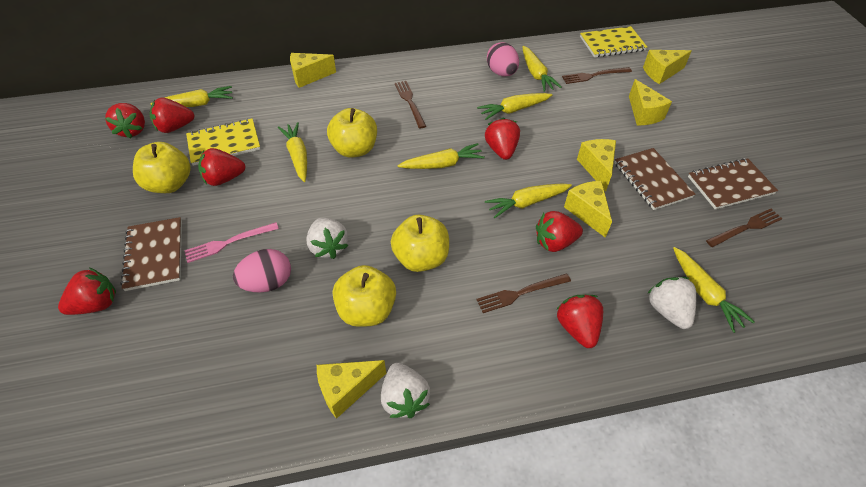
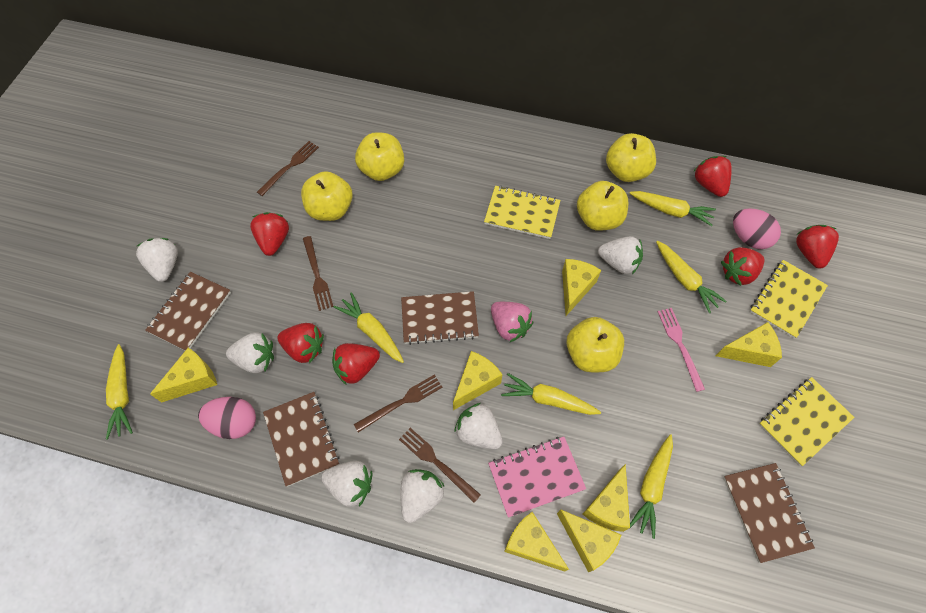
brown notebook: [120,217,182,291] [614,148,696,210] [688,158,778,209] = 3 -> [145,272,231,350] [263,392,340,487] [401,291,479,345] [723,463,815,563] = 4
pink notebook: none = 0 -> [488,437,586,518] = 1
pink strawberry: none = 0 -> [491,302,533,342] = 1
red strawberry: [58,267,116,315] [105,103,145,139] [150,98,195,133] [198,148,246,186] [485,118,520,160] [536,211,583,252] [556,295,603,348] = 7 -> [250,212,289,256] [277,323,324,364] [332,343,380,385] [693,156,732,197] [721,247,764,286] [796,225,839,269] = 6
white strawberry: [306,217,348,259] [381,363,430,418] [647,277,696,329] = 3 -> [136,238,178,282] [226,333,274,373] [321,461,372,507] [400,469,445,523] [454,403,503,449] [598,236,643,274] = 6
yellow apple: [133,142,191,193] [327,108,377,158] [333,265,396,327] [391,215,449,272] = 4 -> [301,171,353,221] [355,133,404,181] [566,317,624,372] [577,181,628,231] [606,133,656,182] = 5
yellow carrot: [150,86,233,107] [278,122,307,182] [398,143,485,169] [477,93,552,120] [485,183,572,218] [522,46,562,92] [673,247,755,333] = 7 -> [106,344,133,440] [334,292,404,363] [501,373,601,415] [629,191,716,226] [629,434,673,539] [656,241,727,313] = 6
yellow cheese: [290,53,336,88] [317,360,386,419] [564,181,612,238] [577,139,616,191] [629,79,672,125] [643,50,692,84] = 6 -> [150,348,217,403] [453,351,503,410] [504,512,569,572] [557,510,621,572] [562,259,601,316] [583,464,630,532] [716,322,782,367] = 7
yellow notebook: [186,118,260,166] [580,26,647,57] = 2 -> [484,186,560,239] [750,260,828,339] [759,377,854,466] = 3

